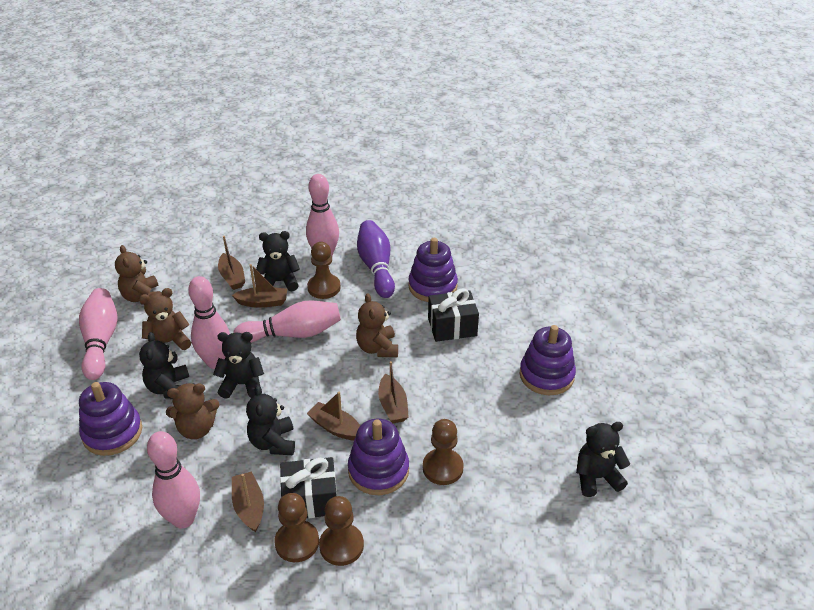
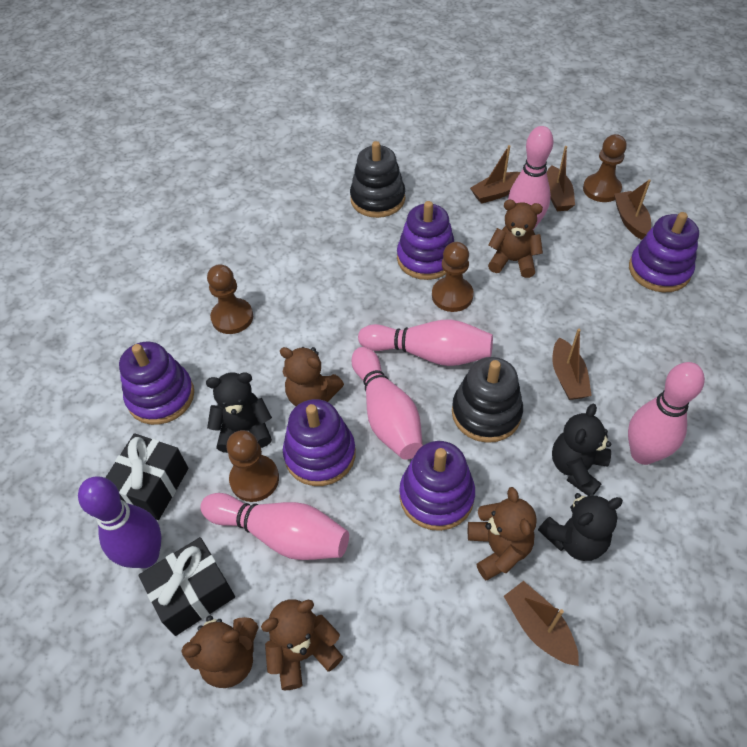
black stacking toy: none = 0 -> [350,141,405,218] [452,357,523,443] = 2
black teddy bear: [139,332,189,399] [213,332,264,399] [246,385,295,455] [256,231,300,291] [576,422,630,497] = 5 -> [206,372,272,453] [538,493,623,561] [552,404,611,496] = 3
brown teddy bear: [115,245,160,305] [139,288,191,350] [166,383,219,439] [356,293,398,357] = 4 -> [181,615,259,688] [261,599,343,690] [280,347,344,406] [468,487,537,580] [488,200,543,278] = 5
purple stacking toy: [79,382,142,456] [348,419,409,495] [408,238,458,302] [519,325,576,395] = 4 -> [119,342,194,425] [283,399,356,486] [397,201,454,280] [399,441,475,531] [629,212,699,292] = 5

